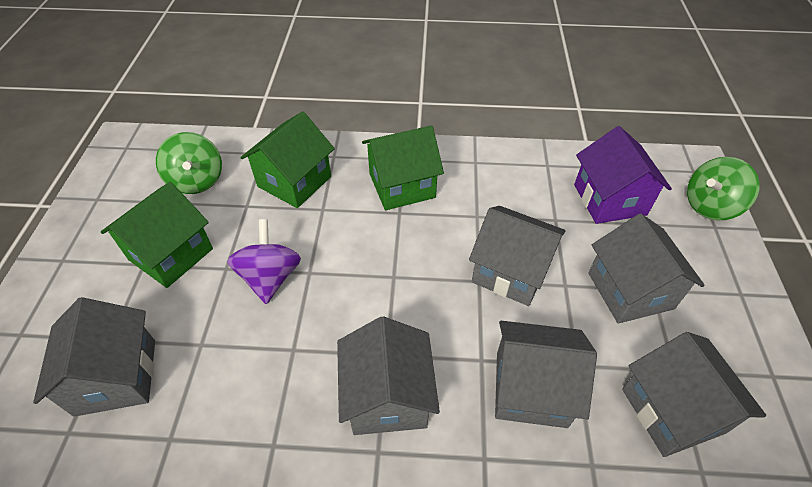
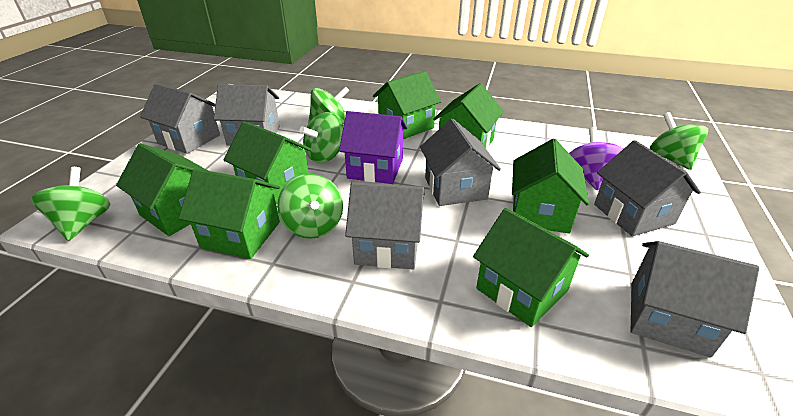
green house: [101,182,213,288] [240,112,335,208] [362,126,444,210] = 3 -> [116,143,208,236] [179,169,280,259] [224,121,312,204] [373,71,441,139] [433,83,504,150] [473,208,589,327] [512,138,589,233] = 7
green spinning top: [156,132,222,194] [687,157,759,220] = 2 -> [31,167,110,241] [277,174,343,239] [300,112,343,163] [308,86,350,124] [650,112,708,170] = 5

